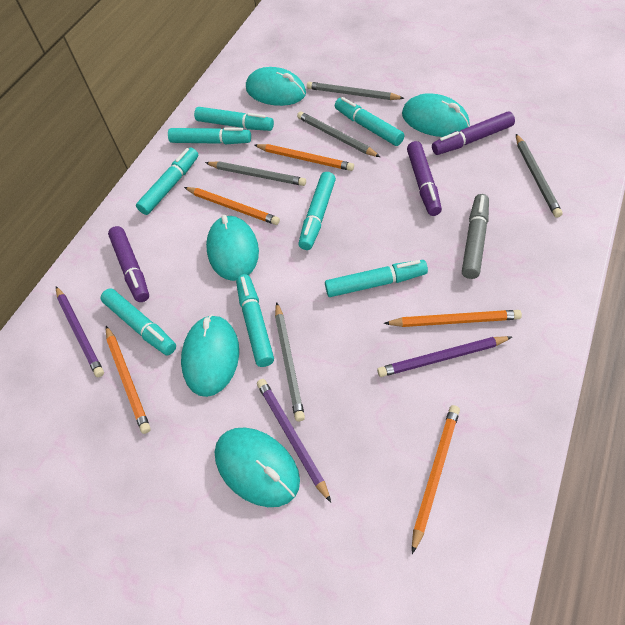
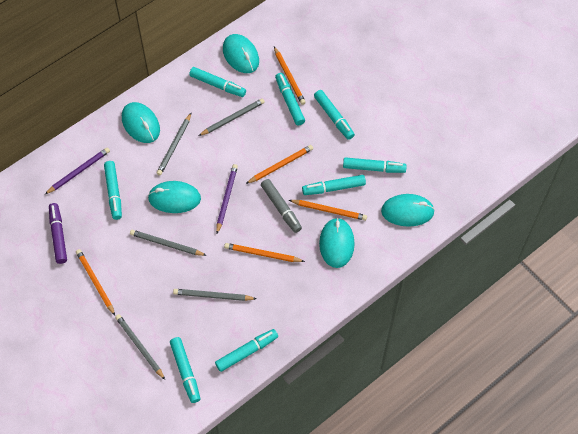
purple marker: [108,226,149,302] [407,141,442,216] [432,112,515,155] = 3 -> [49,203,67,264] = 1
purple pencil: [56,286,104,377] [257,379,331,503] [377,336,512,377] = 3 -> [45,147,110,194] [216,164,238,233] = 2

